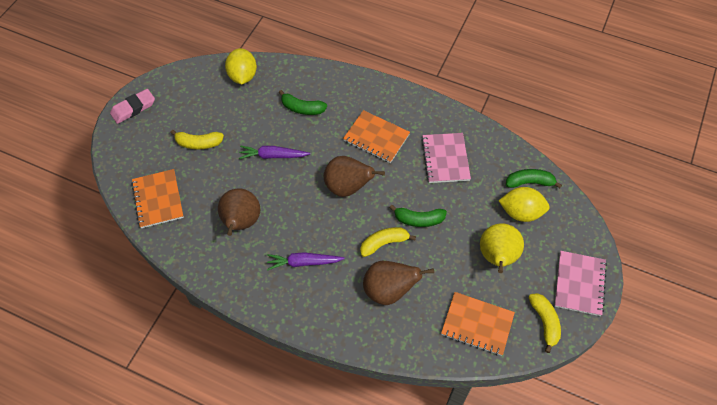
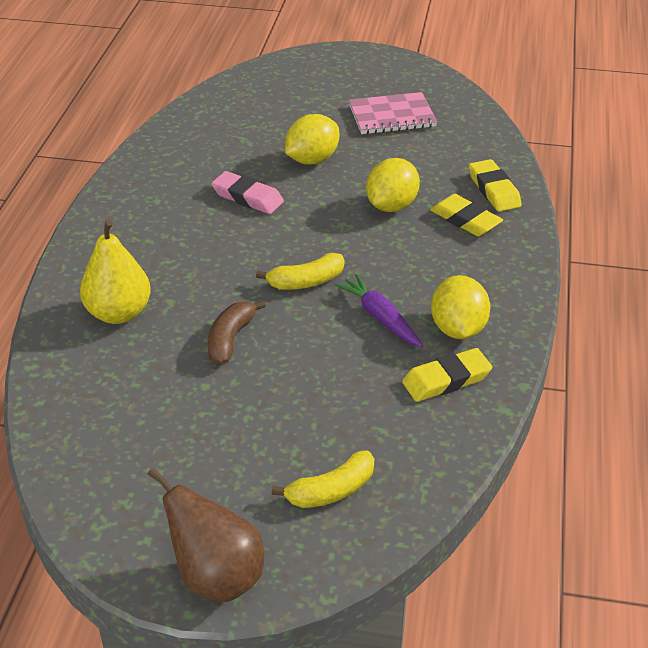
brown banana: none = 0 -> [207,300,266,365] = 1
brown pear: [218,189,260,236] [324,156,385,197] [363,261,434,305] = 3 -> [148,467,264,602] = 1
green banana: [279,90,327,115] [390,205,447,227] [506,169,562,188] = 3 -> none = 0
orange notebook: [131,169,184,228] [343,110,410,163] [441,292,515,356] = 3 -> none = 0
pink notebook: [421,133,471,183] [555,251,607,316] = 2 -> [349,92,437,134] = 1
purple carrot: [239,146,310,159] [267,252,345,271] = 2 -> [335,274,423,347] = 1
yellow banana: [170,130,224,149] [360,227,416,257] [528,293,561,353] = 3 -> [256,253,344,290] [272,450,374,508] = 2
yellow eraser: none = 0 -> [402,348,492,402] [430,194,503,236] [469,159,522,212] = 3
yellow lemon: [225,48,257,84] [499,187,550,222] = 2 -> [285,114,339,164] [366,158,420,212] [431,275,490,339] = 3

